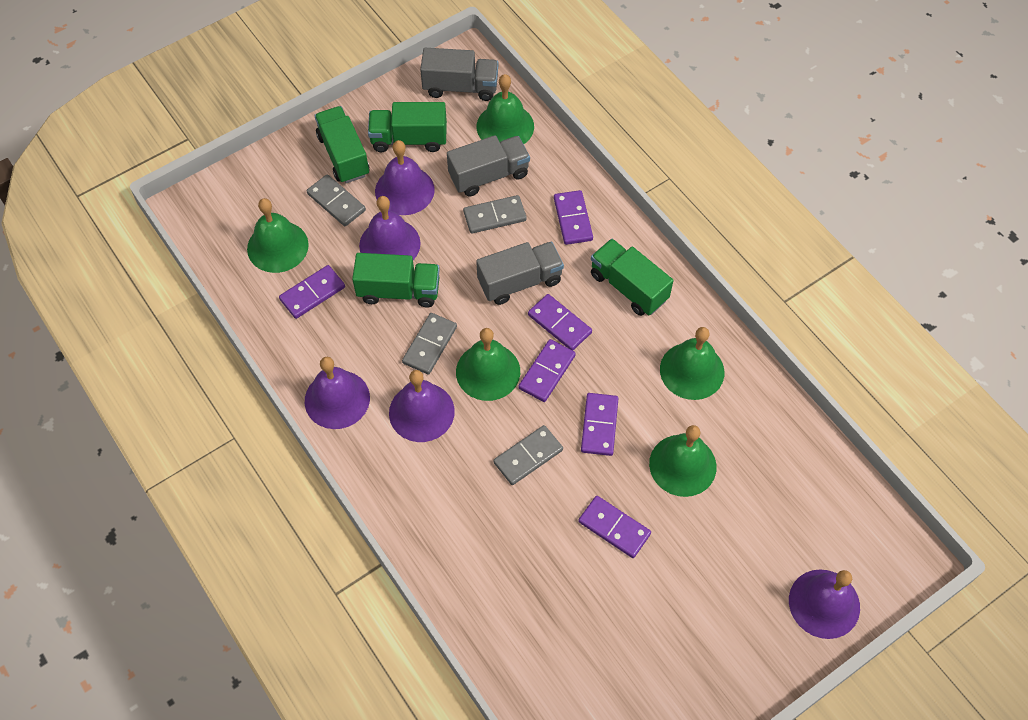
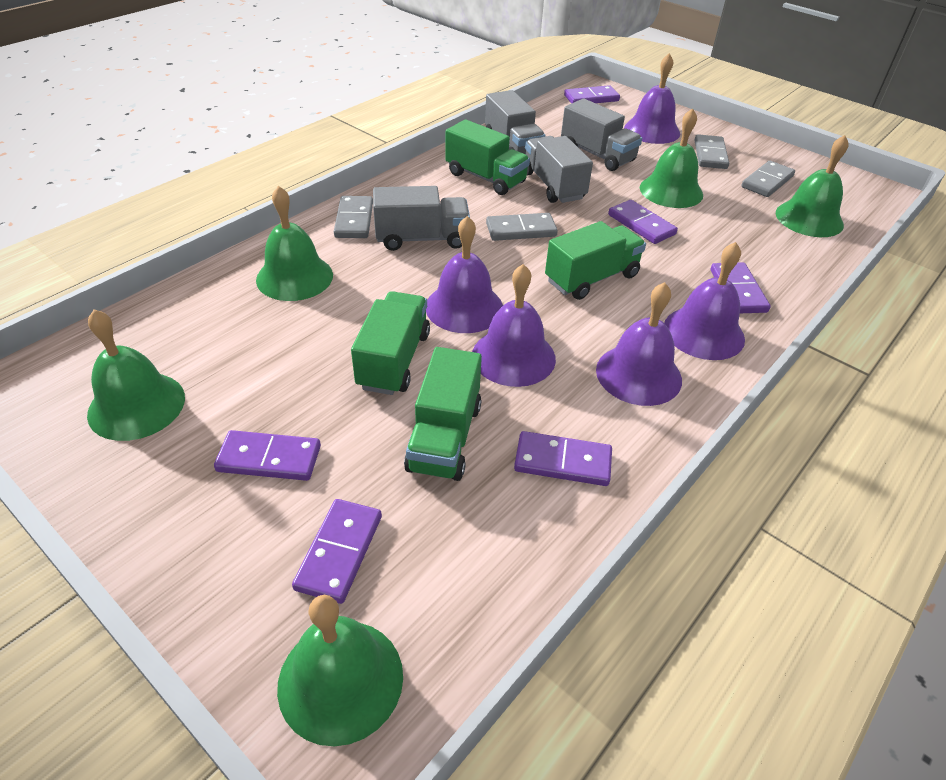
grey truck: [420,48,499,101] [447,135,530,196] [476,242,564,305] = 3 -> [373,186,470,251] [485,90,546,154] [525,136,593,203] [561,99,642,171] = 4

